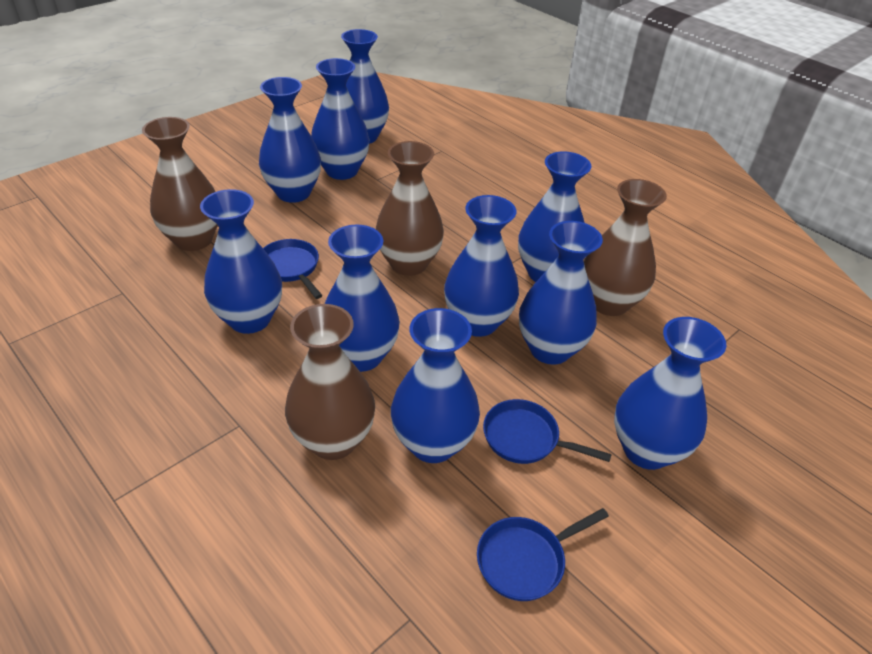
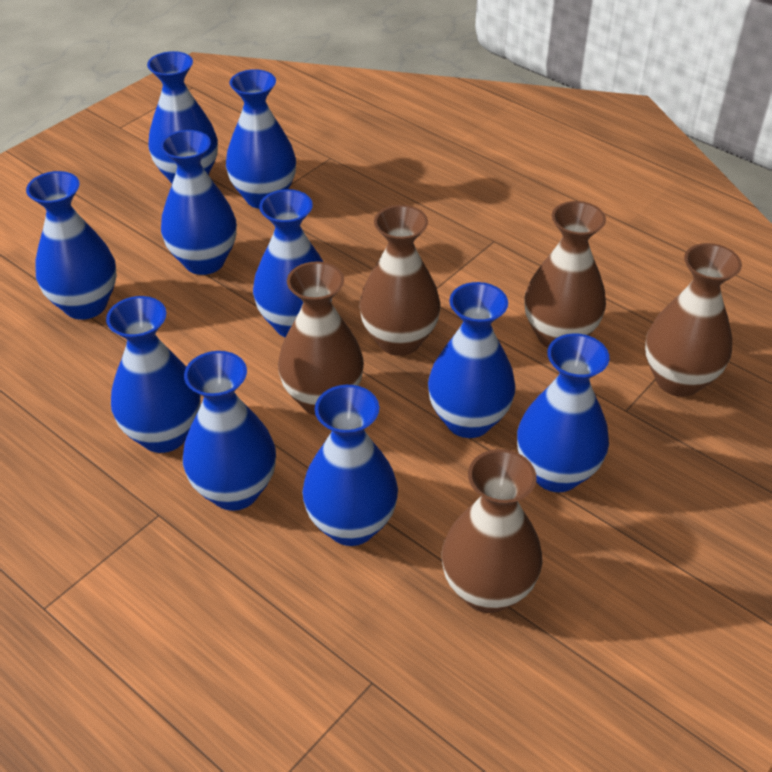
blue pan: [263,239,323,299] [477,508,609,601] [483,399,612,464] = 3 -> none = 0
brown vase: [142,117,218,251] [285,304,375,460] [376,141,444,276] [584,179,667,316] = 4 -> [278,261,364,416] [359,205,441,356] [442,449,543,613] [524,201,606,348] [645,243,742,397] = 5

